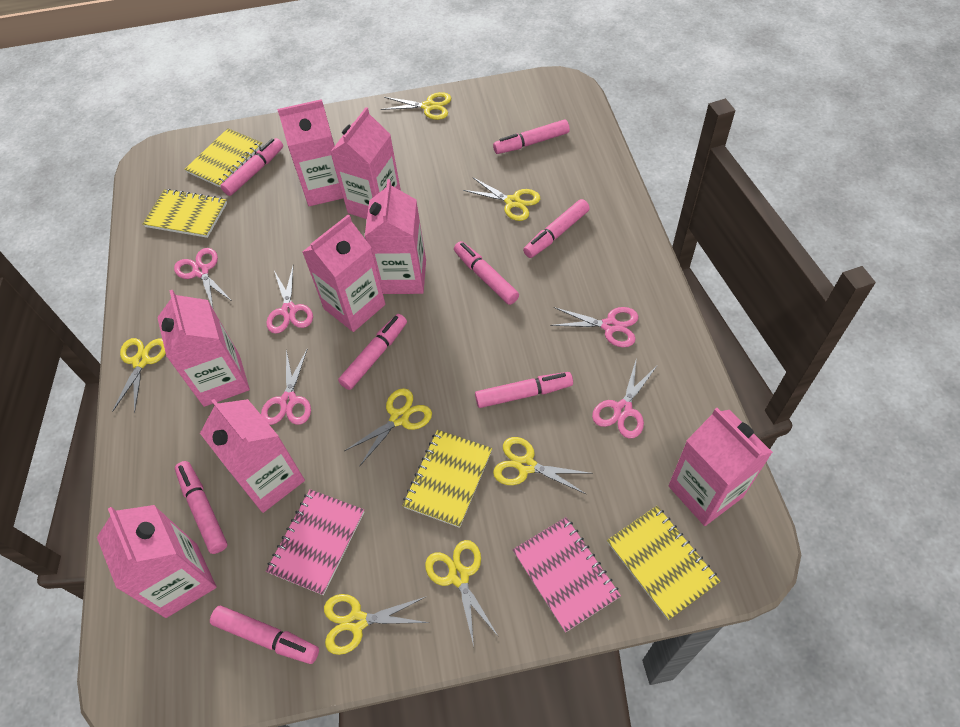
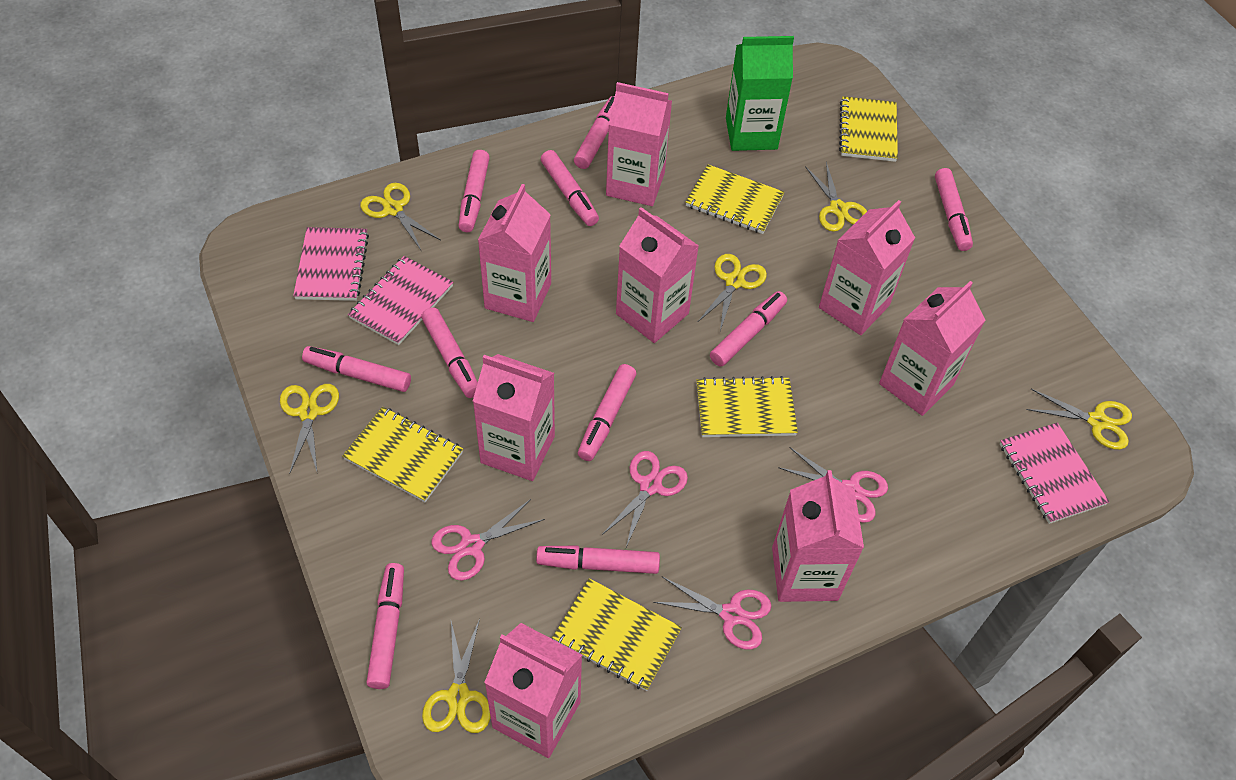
green carton: none = 0 -> [726,36,794,151] = 1
pink marker: [175,461,227,554] [210,606,319,664] [220,138,283,196] [338,314,407,390] [454,241,519,305] [475,372,573,408] [493,120,570,154] [523,199,590,258] = 8 -> [302,346,411,392] [366,563,404,689] [421,307,478,398] [459,150,490,232] [536,546,660,574] [541,150,599,226] [574,96,615,169] [578,364,636,461] [710,291,787,367] [935,168,973,251] = 10
pink notebook: [266,489,364,595] [513,517,621,633] = 2 -> [293,227,369,301] [348,256,453,345] [1000,423,1109,524] = 3
pink scissors: [174,248,233,308] [261,349,311,425] [266,267,313,334] [550,307,638,347] [592,357,658,438] = 5 -> [432,499,545,581] [602,451,688,547] [653,577,771,650] [778,447,888,523] = 4
yellow notebook: [143,189,227,238] [185,128,263,188] [402,430,492,528] [607,506,720,620] = 4 -> [342,407,463,502] [552,578,682,691] [686,164,785,234] [697,376,798,437] [839,96,898,162] = 5
yellow scissors: [112,338,166,413] [324,594,430,655] [344,388,432,466] [381,92,451,120] [425,540,498,646] [463,177,540,221] [493,437,593,495] = 7 -> [280,384,339,474] [360,183,440,250] [422,619,491,733] [698,254,767,331] [805,162,867,232] [1026,389,1132,450] = 6

